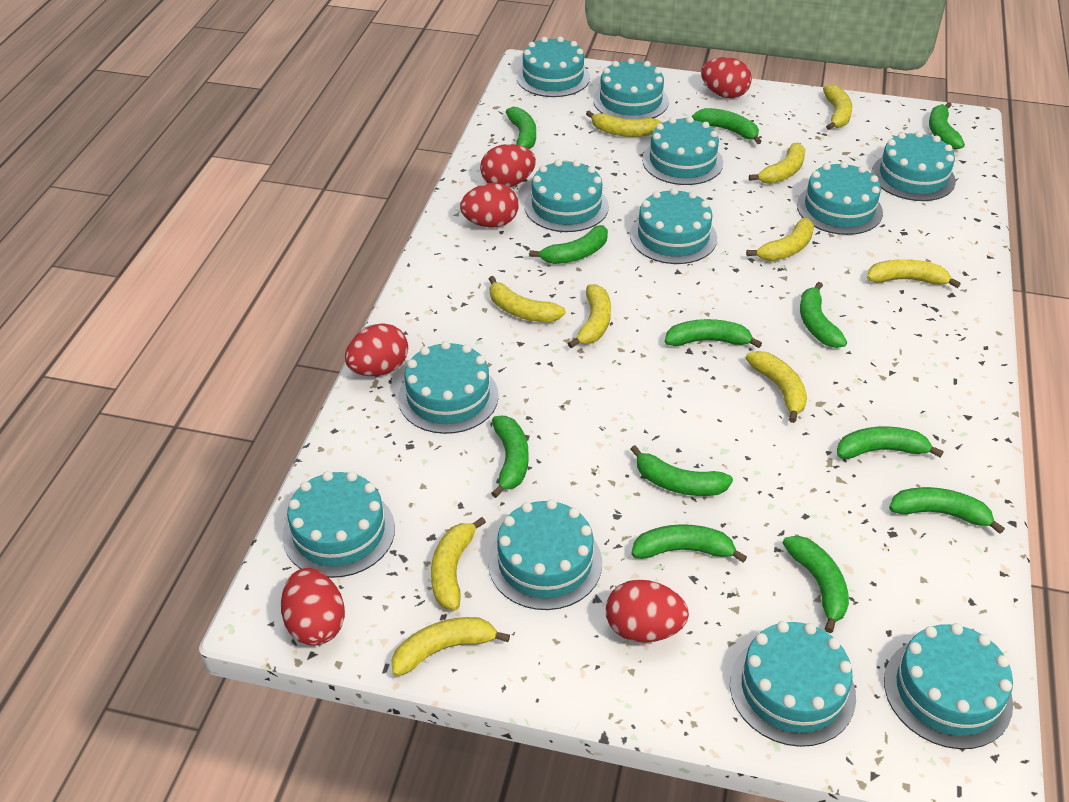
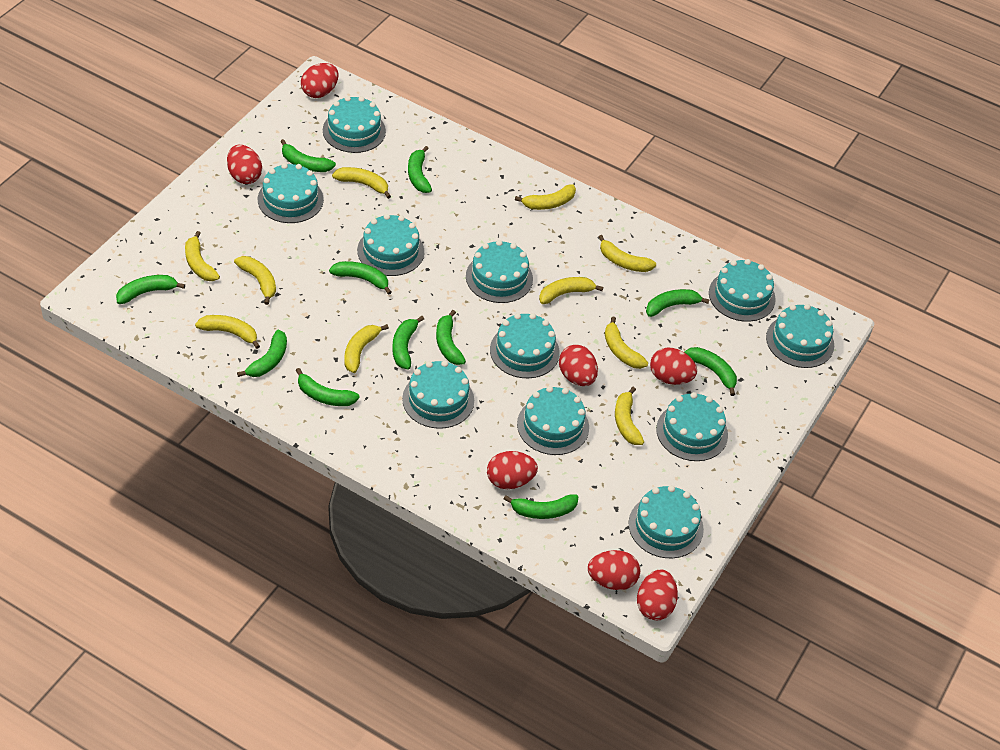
green banana: [491,416,529,498] [506,107,536,149] [529,225,608,264] [630,445,733,496] [631,524,747,563] [665,319,762,348] [692,108,762,144] [783,536,849,633] [800,282,847,348] [837,426,943,459] [889,487,1005,534] [929,102,965,150] = 12 -> [116,275,185,304] [237,330,287,377] [280,139,336,172] [296,368,360,406] [329,261,392,295] [392,316,424,369] [408,146,432,193] [436,310,466,365] [504,494,578,519] [646,289,710,317] [684,347,737,396] = 11
red egg: [281,568,345,646] [345,323,408,376] [460,183,519,228] [480,144,536,187] [606,580,689,643] [701,57,752,98] = 6 -> [227,145,262,184] [301,63,339,98] [487,451,538,489] [559,345,598,386] [588,550,640,590] [637,570,678,620] [650,347,697,385] = 7
turquoise cake: [282,471,395,578] [398,341,499,434] [488,499,602,610] [516,36,590,97] [524,160,609,232] [593,58,669,119] [630,188,717,264] [642,117,723,185] [730,621,856,747] [797,161,883,235] [872,131,956,201] [884,623,1013,749] = 12 -> [258,163,324,223] [323,96,386,153] [357,214,424,276] [402,360,474,429] [466,240,533,303] [490,313,560,378] [517,386,589,455] [628,485,704,558] [656,392,728,461] [709,259,776,322] [766,304,834,368] = 11

